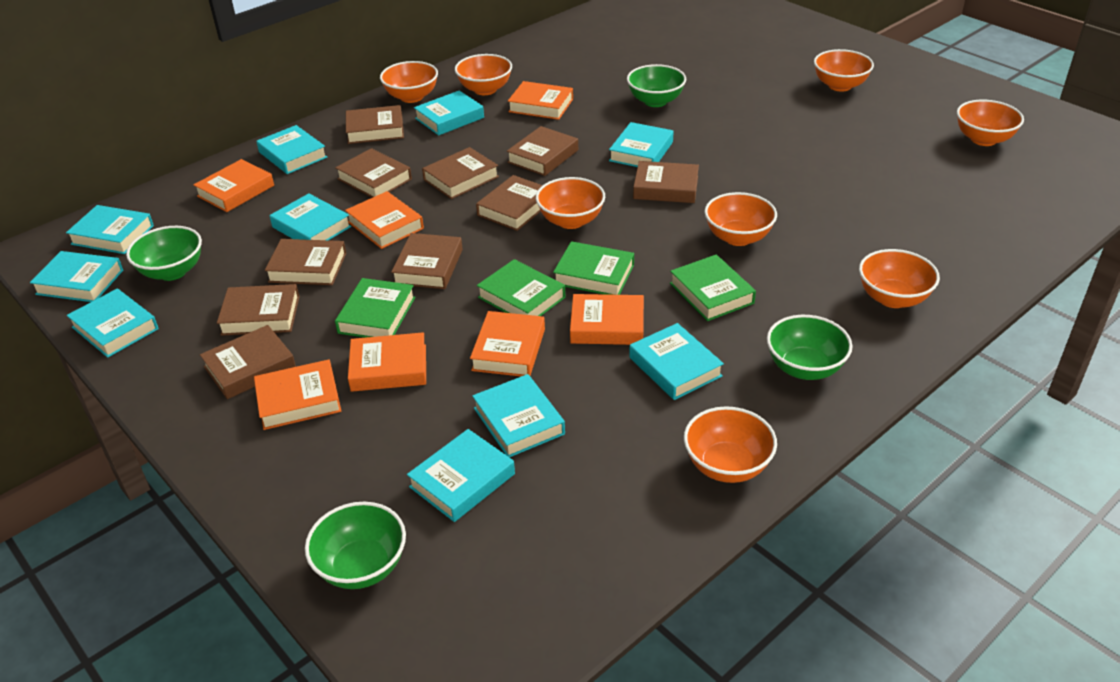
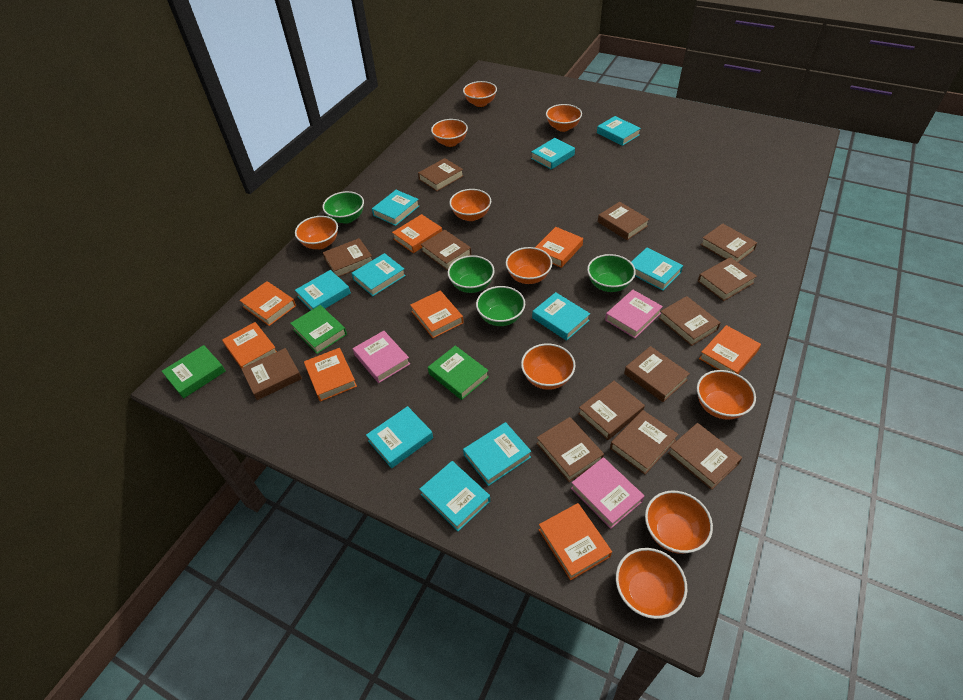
brown book: [200,325,296,399] [217,284,300,336] [265,239,346,285] [335,148,412,198] [346,105,404,144] [391,233,463,289] [422,147,499,199] [476,175,543,231] [507,126,578,176] [633,161,699,203] = 10 -> [241,348,302,400] [323,238,372,277] [418,158,463,191] [420,230,471,270] [536,417,604,482] [578,381,645,440] [598,202,649,240] [610,410,678,475] [624,346,690,402] [659,296,721,346] [668,423,742,490] [698,257,757,301] [701,223,757,262] = 13
green book: [335,278,415,338] [477,259,565,316] [553,241,634,295] [670,255,756,321] = 4 -> [162,345,226,399] [290,305,347,354] [428,345,489,400] = 3
orange book: [194,159,274,212] [254,359,341,430] [345,191,424,249] [348,332,426,392] [470,311,545,376] [508,81,573,120] [570,294,644,345] = 7 -> [222,322,277,368] [240,281,296,326] [304,348,357,402] [392,214,442,253] [410,291,464,338] [535,227,583,268] [539,503,612,580] [699,325,761,374] = 8
orange bowl: [380,61,438,103] [455,54,512,95] [536,177,605,229] [684,406,777,483] [705,192,777,246] [814,49,874,92] [859,249,940,308] [957,100,1024,146] = 8 -> [295,216,338,249] [431,119,468,147] [449,189,491,221] [463,81,497,107] [506,247,552,284] [521,343,575,390] [546,104,582,132] [616,548,687,619] [645,491,713,554] [697,370,756,420] = 10
pink book: none = 0 -> [353,331,410,383] [571,457,644,529] [605,290,663,338] = 3

